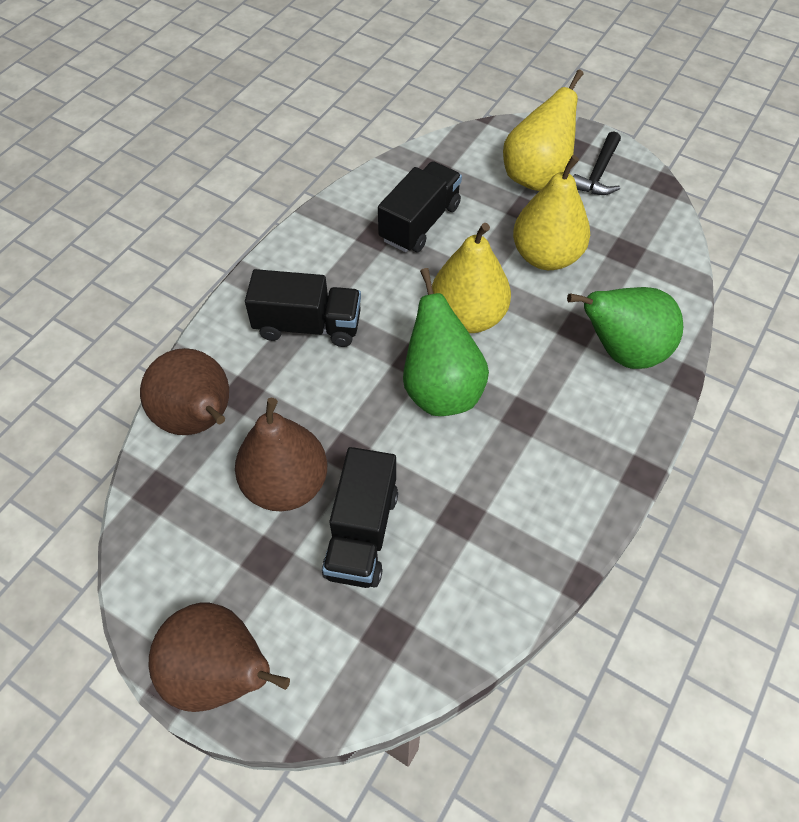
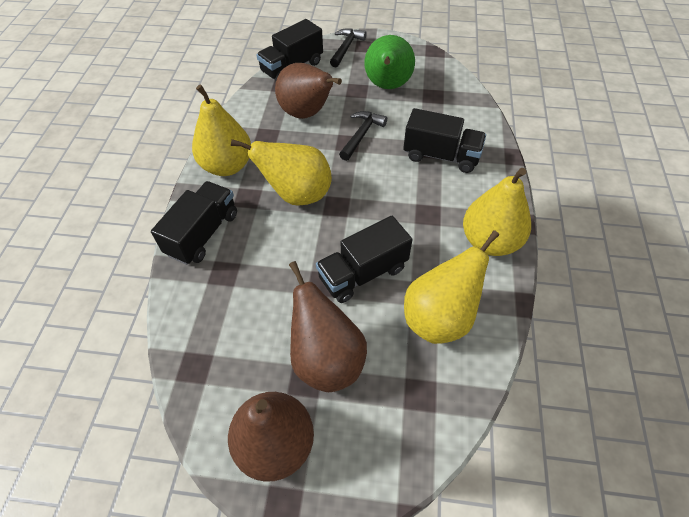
black hammer: [573,131,621,195] = 1 -> [330,28,367,67] [339,111,387,161] = 2
black truck: [245,269,361,347] [322,447,398,588] [378,161,462,252] = 3 -> [151,181,237,265] [256,19,323,81] [316,216,412,303] [403,108,486,173] = 4
green pear: [403,268,489,416] [567,287,683,369] = 2 -> [365,35,415,89] = 1
yellow pear: [432,223,511,333] [503,70,584,191] [513,155,590,270] = 3 -> [192,85,251,176] [231,139,332,206] [404,230,499,344] [463,168,531,256] = 4

